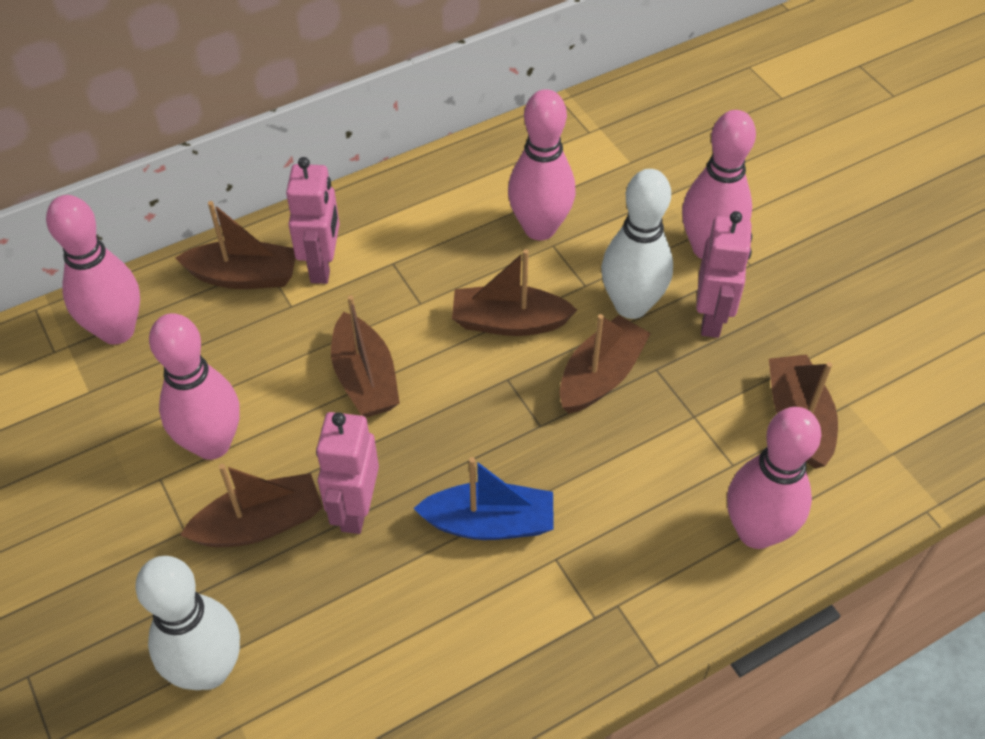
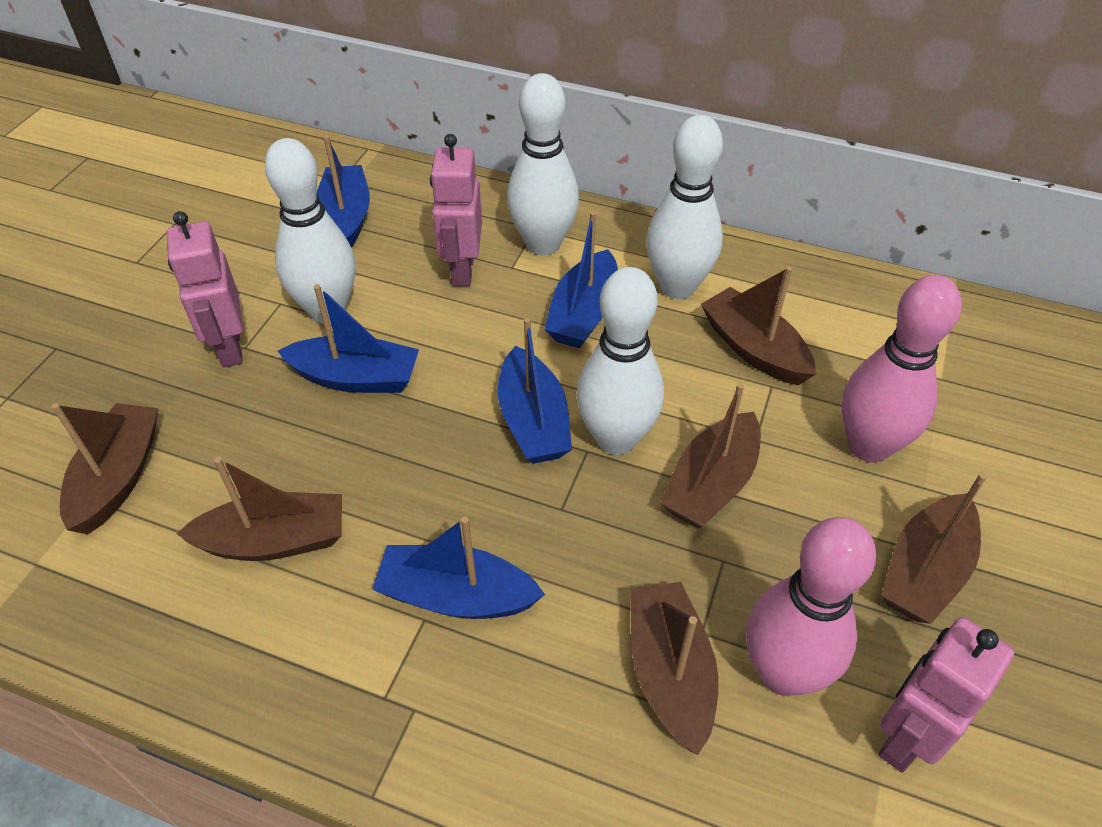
blue boat: [413,457,554,540] = 1 -> [278,284,419,393] [316,135,370,248] [372,516,545,619] [498,318,572,464] [544,211,618,348] = 5
pink bowling pin: [46,195,140,345] [149,313,240,460] [508,89,576,240] [682,110,756,259] [727,407,821,549] = 5 -> [746,517,877,696] [842,275,962,463] = 2
white bowling pin: [135,556,240,690] [601,169,673,319] = 2 -> [265,138,356,323] [507,73,579,255] [576,267,664,455] [646,115,723,299] = 4

